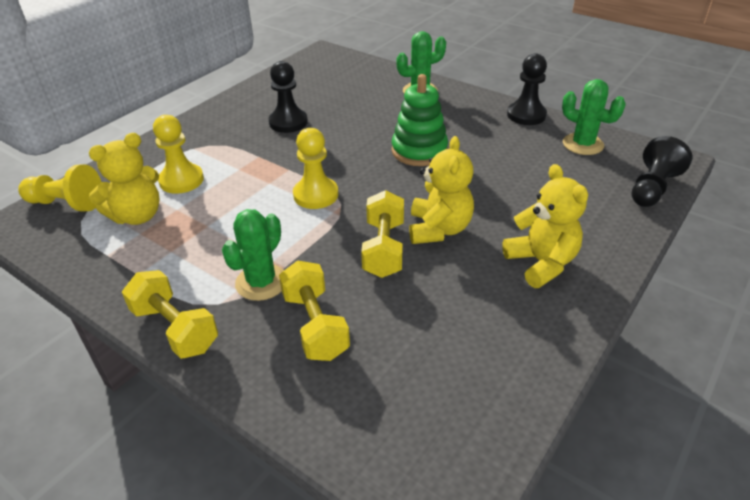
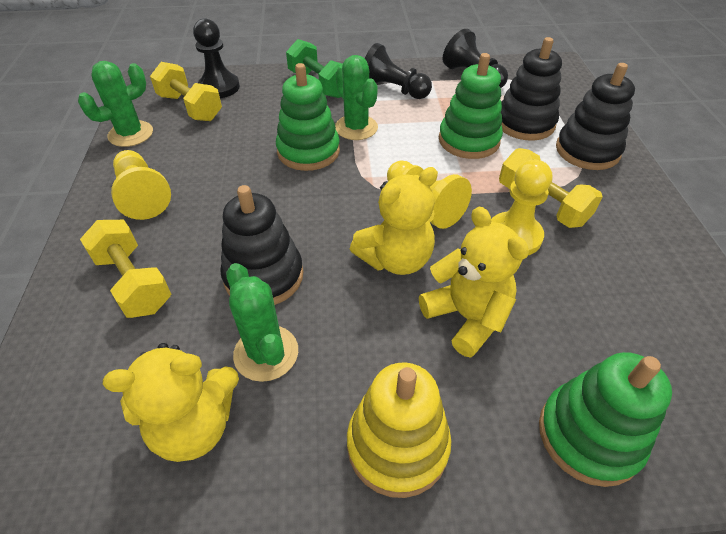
black stacking toy: none = 0 -> [220,185,304,305] [501,37,562,141] [556,63,635,170] = 3
green dumbbell: none = 0 -> [286,39,343,98] = 1
green stacking toy: [392,74,448,166] = 1 -> [276,63,340,171] [439,53,503,159] [539,352,672,487] = 3
yellow stacking toy: none = 0 -> [347,362,451,498] = 1

